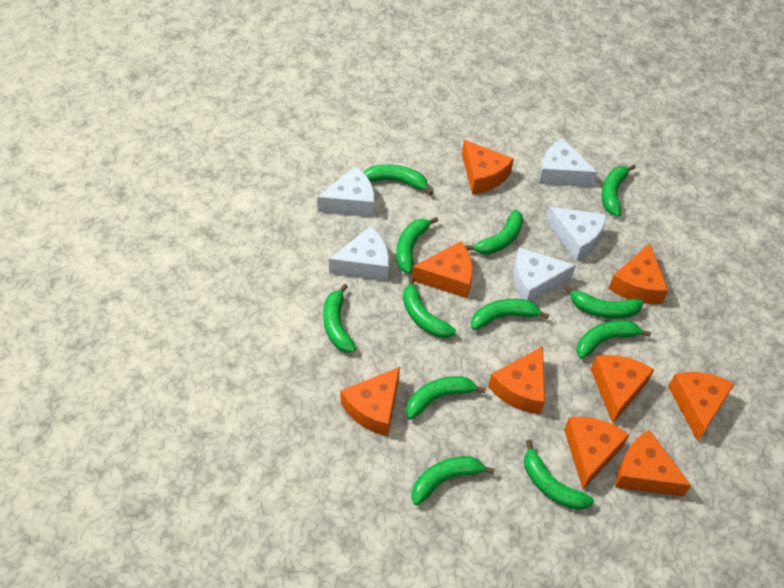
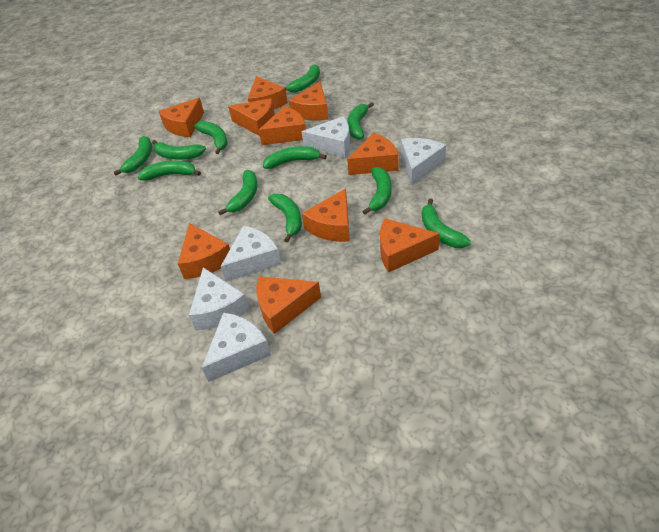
green banana: [323,284,356,353] [364,165,433,195] [396,217,438,274] [403,277,456,338] [406,376,486,419] [411,456,495,505] [465,210,523,255] [471,299,549,330] [524,440,594,510] [564,285,643,319] [576,320,651,359] [601,165,636,217] = 12 -> [114,136,152,176] [138,161,201,181] [152,140,206,160] [194,121,228,154] [218,170,257,215] [263,146,327,169] [268,194,302,242] [284,64,320,93] [347,102,374,139] [362,167,392,215] [422,198,471,248] = 11
orange cheese: [341,367,400,436] [412,241,473,299] [462,140,514,194] [488,346,545,414] [564,417,629,489] [591,355,654,424] [608,243,668,304] [615,430,691,497] [668,372,734,441] = 9 -> [158,98,204,137] [178,223,230,279] [228,98,274,136] [248,76,288,109] [257,276,321,334] [259,106,306,145] [289,82,329,121] [302,188,350,242] [347,133,398,175] [380,218,440,272] = 10

